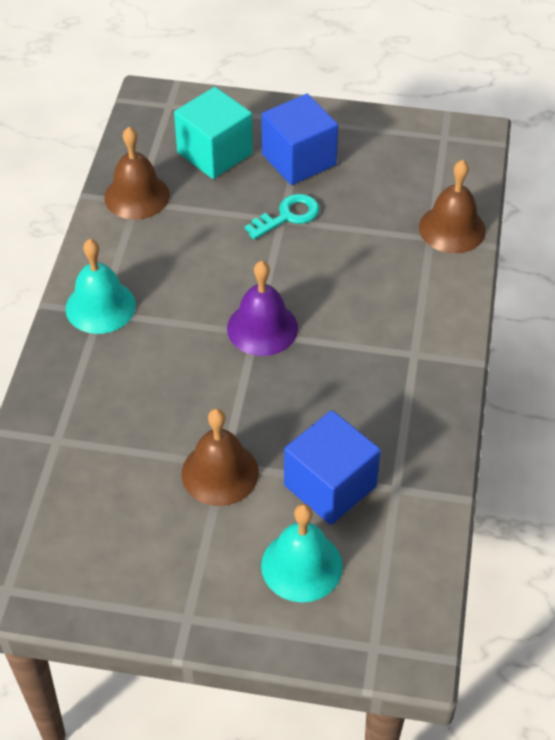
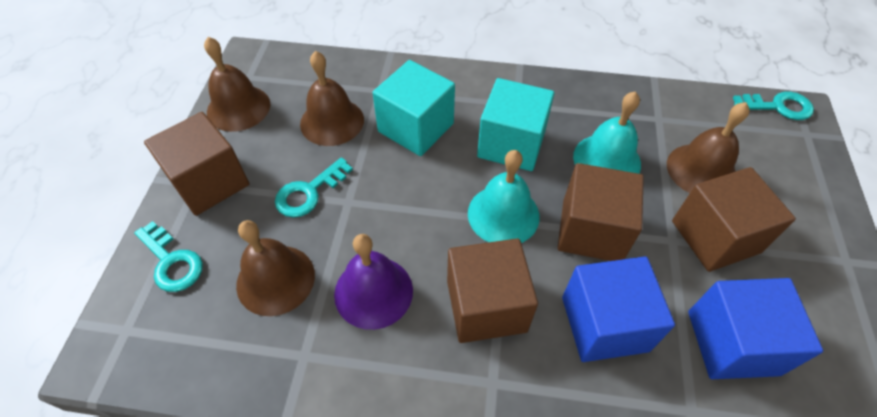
brown bell: [104,127,170,220] [182,409,259,506] [419,160,486,253] = 3 -> [204,37,270,132] [236,220,315,316] [300,51,364,146] [667,102,750,193] = 4
brown cube: none = 0 -> [144,112,249,216] [447,238,538,343] [558,163,644,261] [672,167,796,272] = 4
turquoise cube: [174,87,253,179] = 1 -> [373,60,455,156] [477,78,554,171] = 2
turquoise key: [244,194,320,240] = 1 -> [134,221,203,292] [275,157,353,217] [733,91,814,120] = 3

